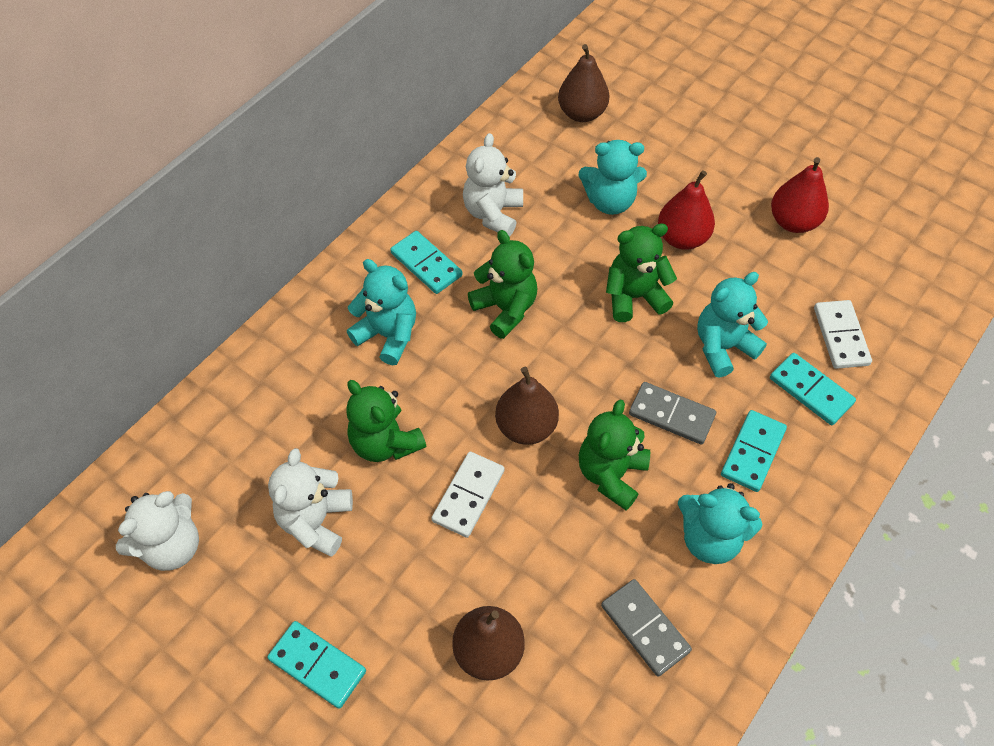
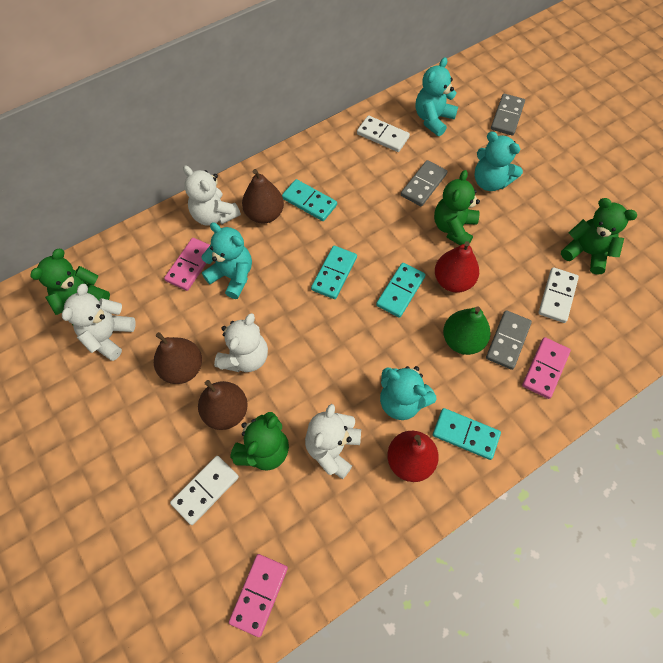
green pear: none = 0 -> [443,306,490,355] = 1
grey domino: [601,579,692,676] [629,382,716,445] = 2 -> [401,160,447,207] [486,310,532,370] [491,94,525,136] = 3
pink domino: none = 0 -> [164,238,210,291] [229,554,288,637] [522,337,571,399] = 3
white domino: [432,452,504,538] [814,300,872,369] = 2 -> [170,456,239,525] [357,115,410,152] [539,267,579,323] = 3
white teddy bear: [116,491,199,571] [268,448,353,557] [463,133,523,237] = 3 -> [62,284,136,361] [183,166,241,226] [214,313,268,372] [305,404,361,479] = 4

